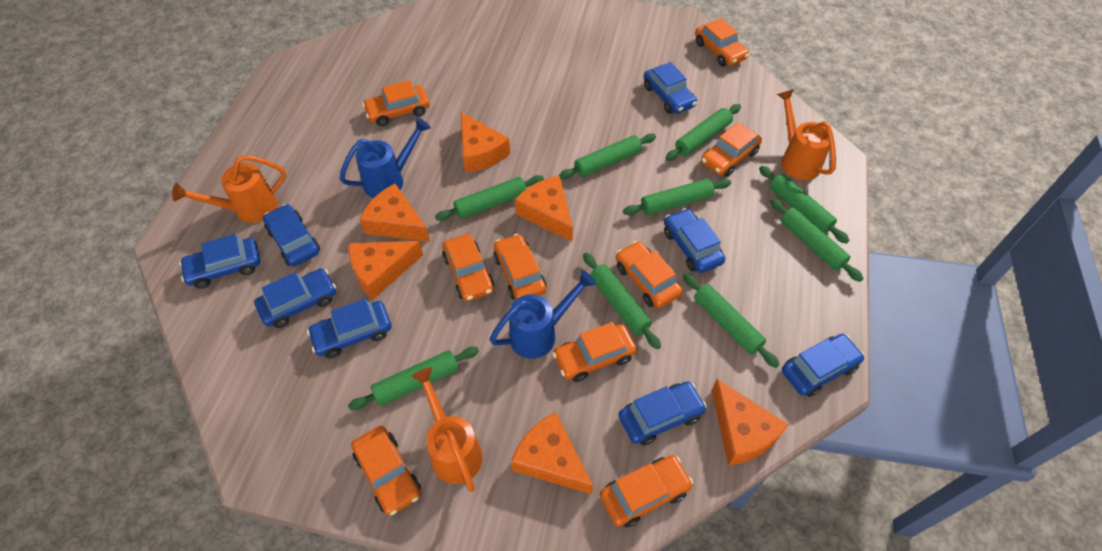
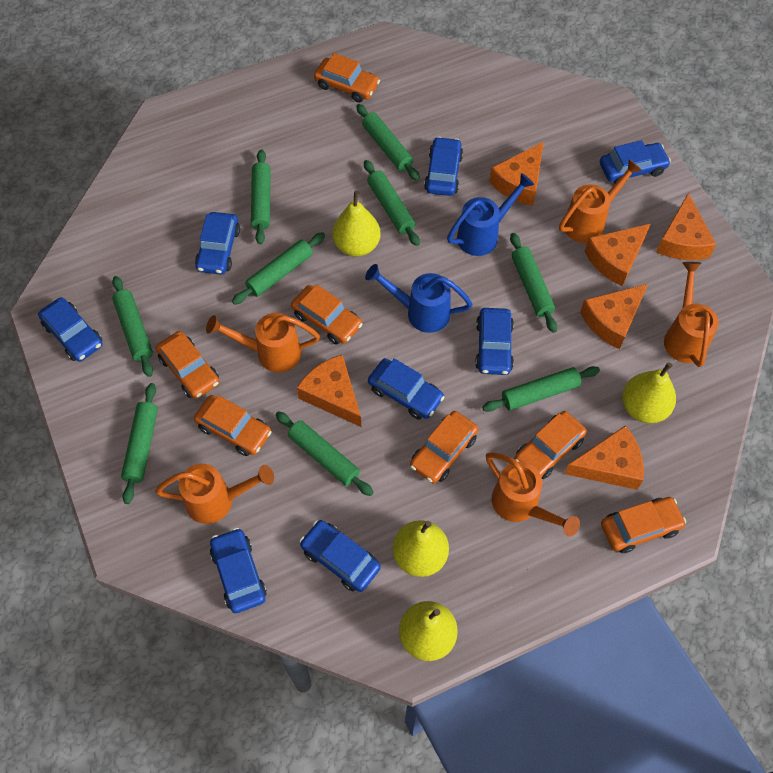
orange car: [351,426,421,516] [362,80,430,126] [442,234,494,301] [493,234,547,300] [553,322,637,382] [600,455,693,528] [616,241,683,308] [695,18,749,66] [701,122,762,177] = 9 -> [156,331,220,399] [194,395,272,456] [291,285,363,345] [314,53,380,103] [410,411,478,484] [514,411,587,479] [601,497,686,553] = 7
orange watering can: [172,155,286,223] [411,367,483,492] [777,89,836,180] = 3 -> [155,464,274,524] [206,313,320,372] [486,452,580,537] [559,159,642,243] [664,262,719,367] = 5
yellow pear: none = 0 -> [332,191,380,257] [393,520,449,577] [399,601,458,661] [622,362,676,423] = 4

